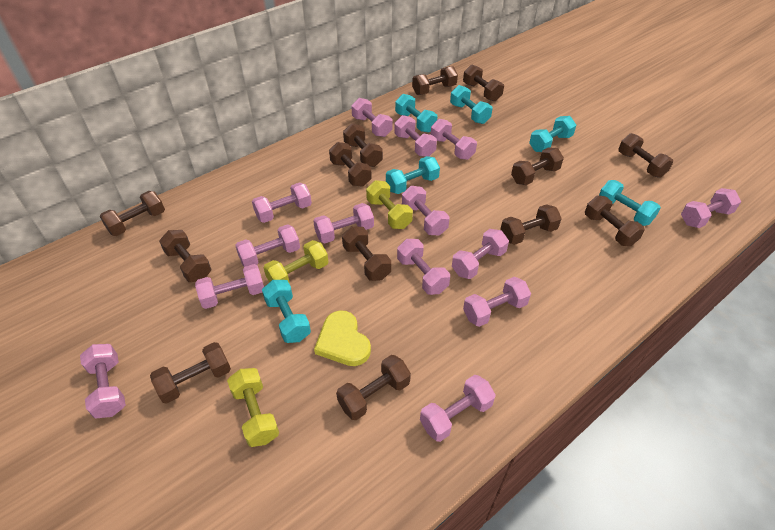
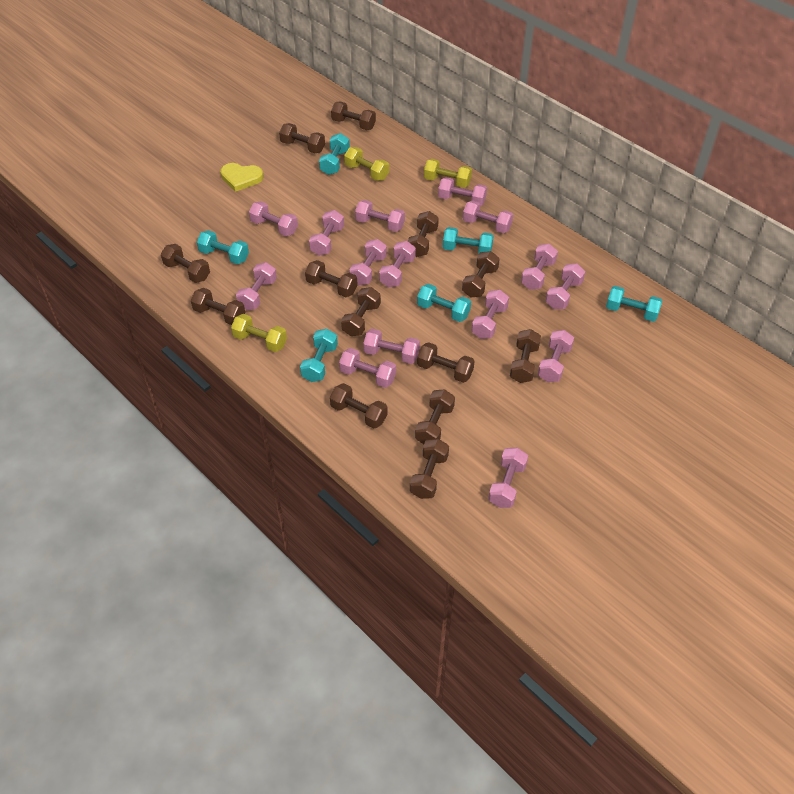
pink dumbbell: [80,344,126,419] [195,264,264,309] [235,224,300,267] [252,183,312,223] [313,203,374,243] [351,98,392,137] [394,115,437,157] [397,239,450,295] [402,186,450,236] [420,375,496,442] [431,119,477,160] [452,229,509,279] [463,277,531,327] [681,188,741,228] = 14 -> [236,262,277,310] [249,201,298,236] [309,210,344,256] [339,348,396,388] [349,239,387,285] [355,200,405,232] [363,329,420,364] [379,241,416,288] [438,177,487,206] [463,200,513,233] [472,290,509,339] [488,448,528,508] [521,244,558,290] [538,330,574,382] [546,264,585,309] = 15

